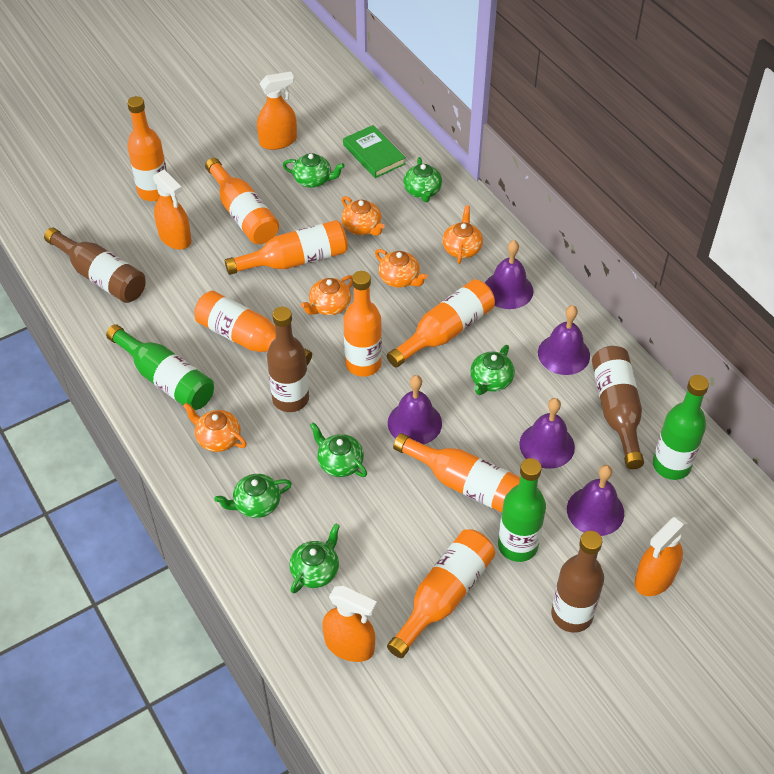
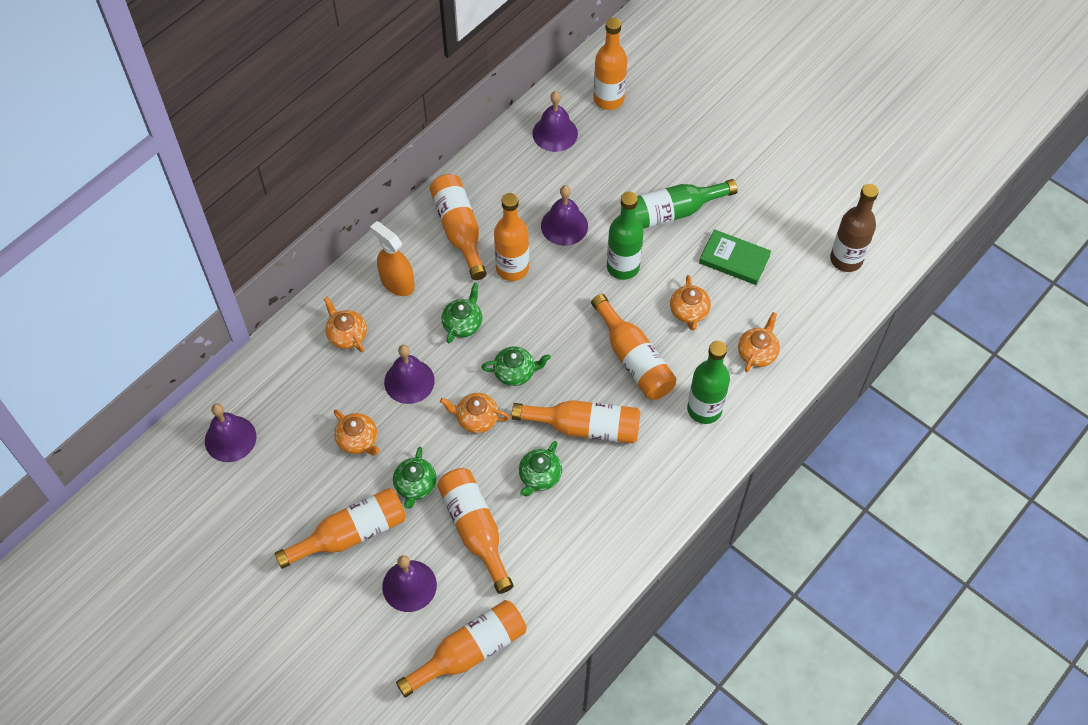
brown bottle: [44,228,146,303] [267,307,309,412] [551,531,604,633] [592,346,644,469] = 4 -> [830,184,879,272] = 1
green teapot: [214,474,292,518] [283,153,345,188] [289,523,340,594] [310,422,367,477] [403,157,442,202] [470,345,515,395] = 6 -> [393,447,437,509] [441,283,482,343] [481,347,551,386] [519,441,562,496] = 4
orange spray bottle: [153,170,191,250] [257,72,297,150] [322,586,377,662] [635,517,688,596] = 4 -> [370,221,415,296] = 1

